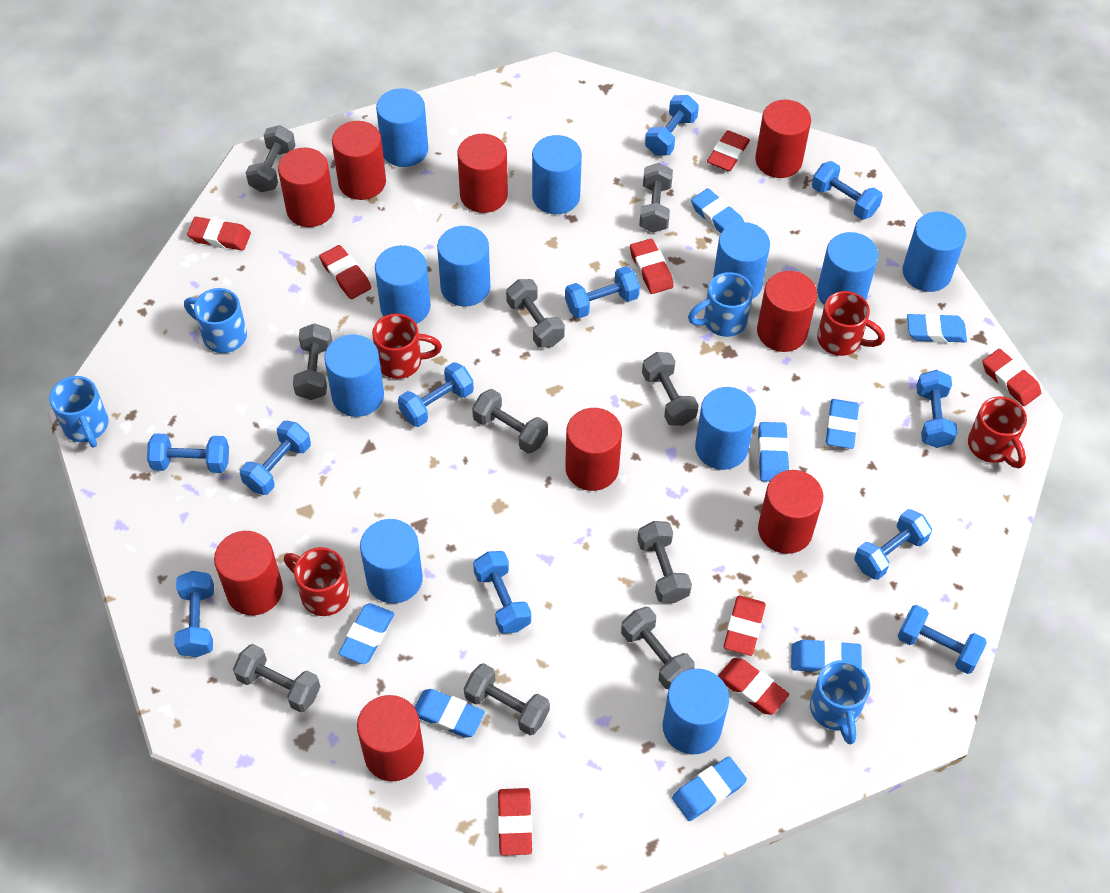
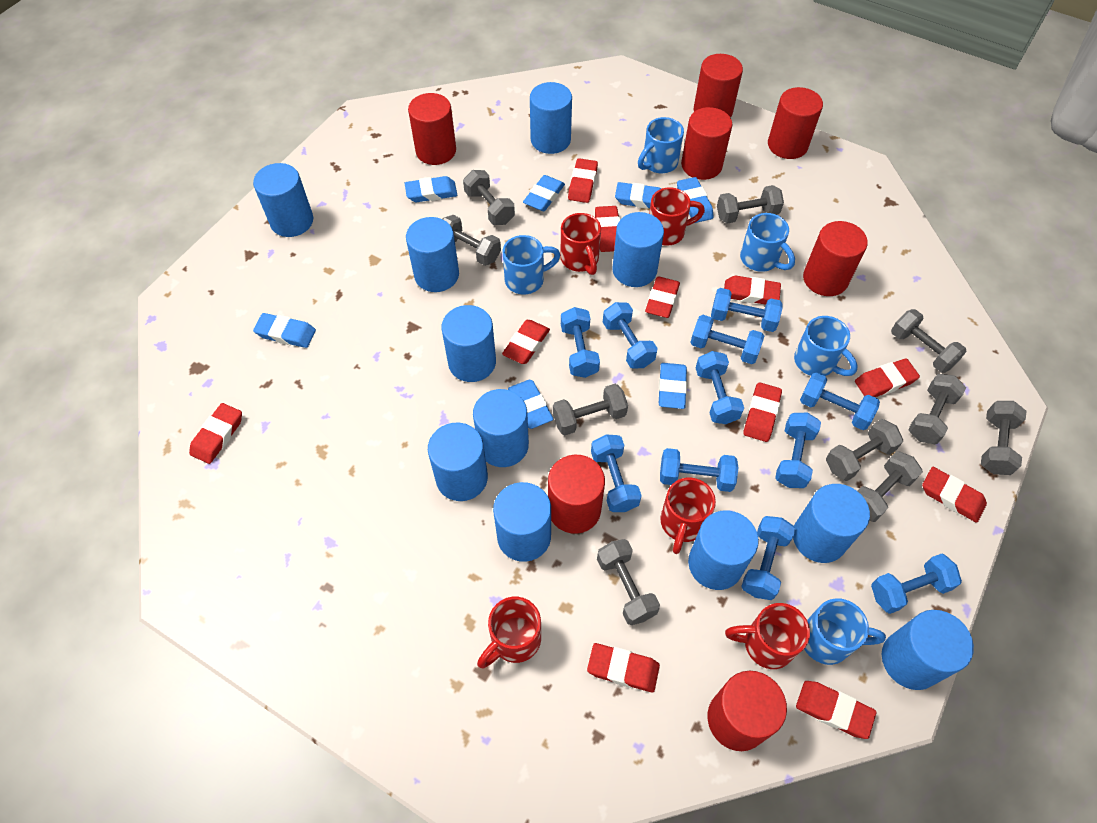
blue eraser: [338,603,394,664] [414,689,485,738] [672,756,747,821] [691,189,744,233] [758,422,789,482] [791,640,862,674] [826,399,859,449] [907,313,967,343] = 8 -> [253,313,316,348] [404,176,457,202] [508,380,553,429] [523,175,565,211] [615,182,661,209] [659,363,687,409] [677,177,714,223] = 7
blue mug: [49,376,108,448] [184,288,247,353] [688,272,753,337] [810,660,870,745] = 4 -> [503,235,560,294] [638,117,684,173] [740,213,795,272] [794,316,858,376] [804,598,886,665] = 5
red cylinder: [214,531,283,615] [278,148,335,227] [332,121,386,200] [357,695,424,781] [457,134,508,213] [565,408,622,491] [755,100,811,178] [757,271,817,352] [758,470,823,554] = 9 -> [408,93,456,165] [548,455,605,534] [681,107,732,180] [694,54,743,118] [708,671,787,751] [768,87,823,159] [803,221,868,296] = 7
red eraser: [187,217,251,251] [319,245,371,299] [498,788,532,856] [630,239,674,294] [707,130,750,171] [718,658,789,715] [724,595,766,656] [982,349,1041,406] = 8 -> [189,403,242,464] [502,320,550,364] [568,158,598,203] [587,643,660,692] [595,206,620,252] [645,276,680,318] [724,276,781,305] [743,382,782,442] [796,681,876,739] [855,358,920,397] [922,467,987,523] = 11
red mug: [284,547,350,616] [372,313,442,379] [817,291,885,356] [968,396,1027,468] = 4 -> [477,597,541,668] [560,213,601,275] [649,187,705,246] [660,478,716,554] [725,603,810,669] = 5

